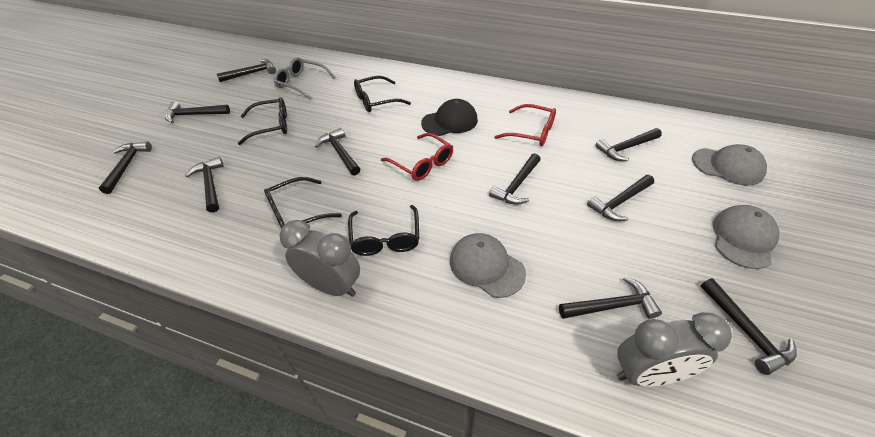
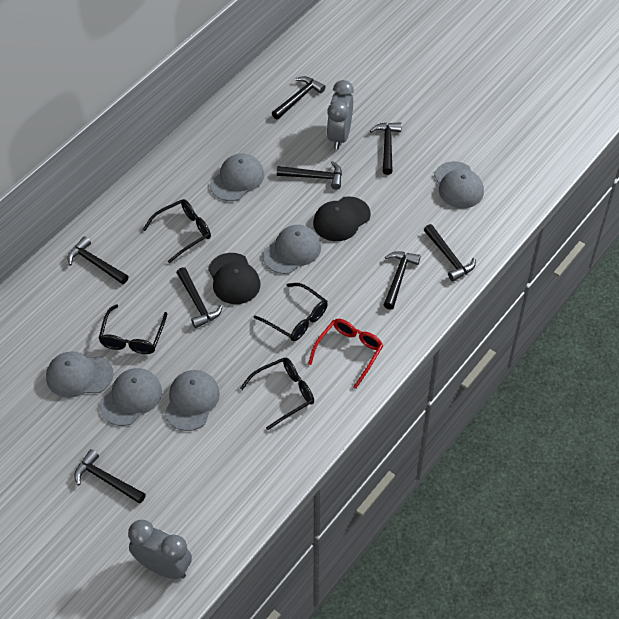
black cap: [421,99,478,136] = 1 -> [208,253,260,304] [313,196,371,241] = 2
black hammer: [99,142,152,194] [165,101,230,123] [185,157,224,213] [217,59,276,82] [315,128,360,175] [489,153,541,205] [559,277,662,319] [587,175,654,221] [595,128,662,161] [700,278,797,375] = 10 -> [67,236,129,284] [74,449,146,504] [177,267,223,328] [272,76,325,120] [277,161,342,190] [370,122,402,175] [384,251,421,309] [424,224,476,282] = 8
grey cap: [450,233,526,298] [692,144,767,186] [713,205,780,269] = 3 -> [46,351,114,398] [100,368,162,426] [164,370,220,431] [210,153,264,201] [263,225,321,274] [434,161,484,208] = 6
grey glasses: [274,57,335,99] = 1 -> none = 0
red glasses: [381,133,453,181] [494,104,556,146] = 2 -> [308,319,383,389] = 1

